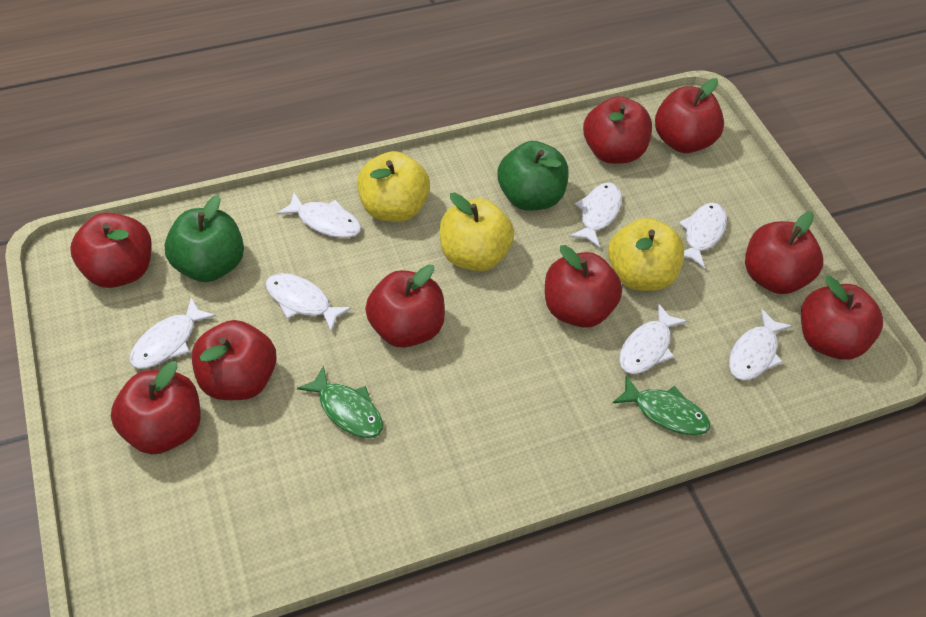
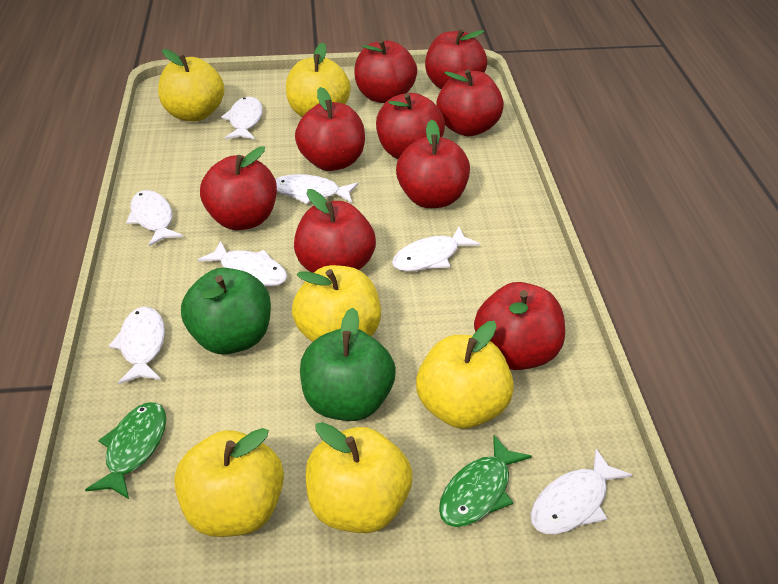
yellow apple: [357,151,430,222] [440,193,514,271] [608,218,684,291] = 3 -> [158,49,225,122] [174,428,284,537] [286,43,351,117] [292,265,381,342] [305,422,412,533] [416,321,514,429] = 6

